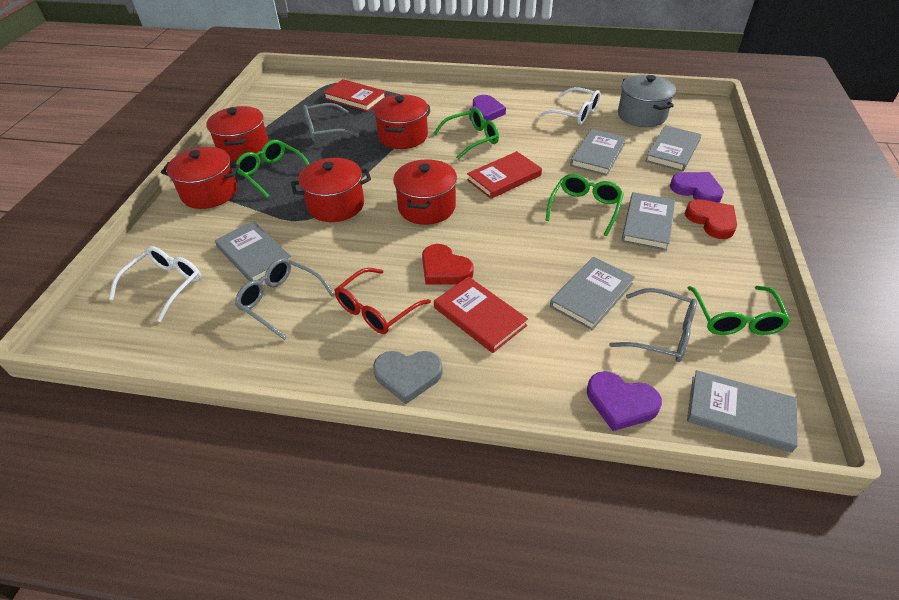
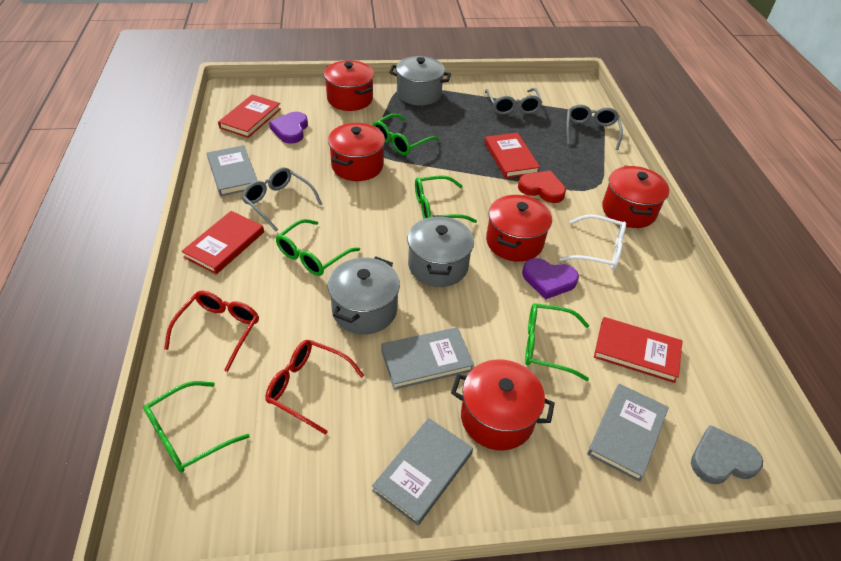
green glasses: [236,140,309,198] [433,108,499,159] [545,174,624,236] [688,286,790,335] = 4 -> [144,381,250,473] [275,219,360,276] [372,114,440,155] [415,176,477,223] [525,303,589,381] = 5
grey book: [215,221,291,281] [550,257,635,330] [570,129,627,176] [621,192,675,251] [645,125,701,172] [687,370,798,452] = 6 -> [207,145,258,196] [372,418,473,526] [381,327,474,390] [587,384,669,482] = 4
grey pot: [618,75,676,127] = 1 -> [328,257,400,334] [389,56,451,105] [407,215,474,287] = 3
purple heart: [469,95,506,121] [587,371,662,431] [670,172,724,203] = 3 -> [269,112,308,144] [522,258,579,300] = 2
red book: [323,79,386,112] [434,276,528,353] [467,151,542,199] = 3 -> [181,211,264,274] [218,94,281,138] [485,133,540,178] [594,317,682,383] = 4
red glasses: [335,268,431,334] = 1 -> [164,291,259,372] [265,340,364,435] = 2
red heart: [422,244,474,284] [685,199,737,239] = 2 -> [518,170,566,203] = 1
white glasses: [109,246,201,322] [538,87,600,125] = 2 -> [559,214,626,270] = 1

